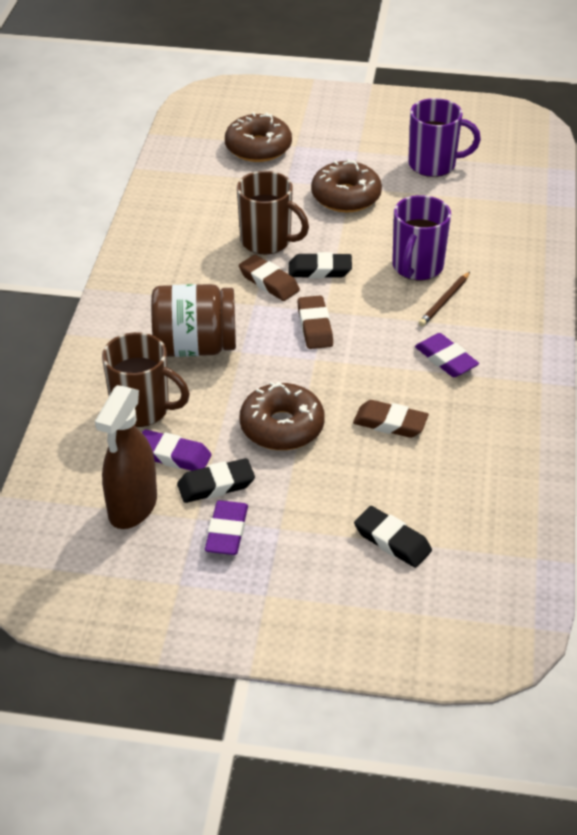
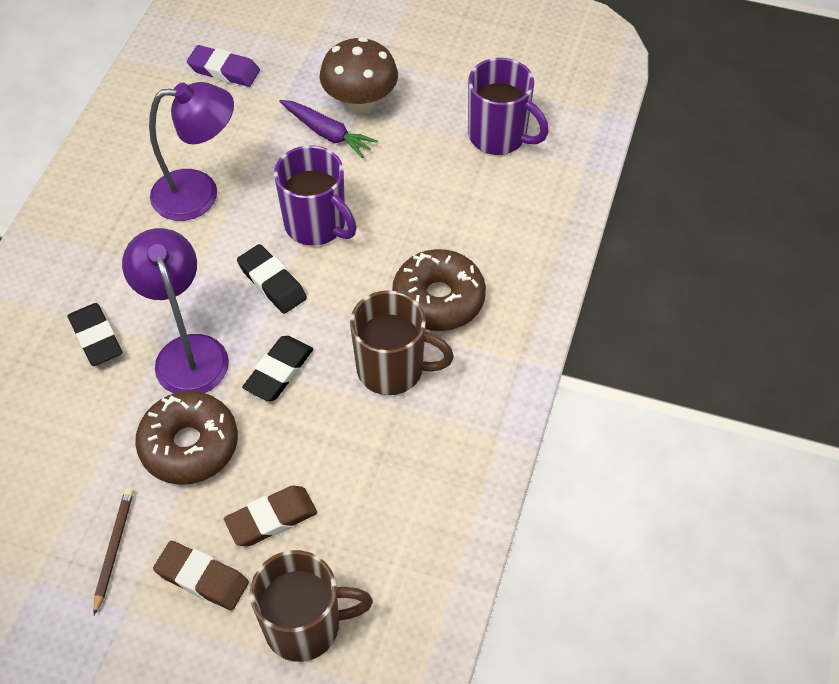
brown donut: [225,112,292,162] [240,381,325,450] [311,159,382,212] = 3 -> [135,391,238,485] [392,249,486,331] = 2
brown eraser: [239,255,300,301] [297,295,333,349] [353,400,429,438] = 3 -> [153,541,249,611] [224,485,317,546] = 2
brown jar: [151,284,236,357] = 1 -> none = 0
brown mushroom: none = 0 -> [320,37,398,113] = 1
brown spray bottle: [95,385,157,529] = 1 -> none = 0
purple carrot: none = 0 -> [279,100,378,158] = 1
purple eraser: [142,430,212,471] [205,500,248,555] [415,333,479,377] = 3 -> [187,45,260,87] = 1
purple lamp: none = 0 -> [122,228,229,394] [149,82,234,221] = 2

